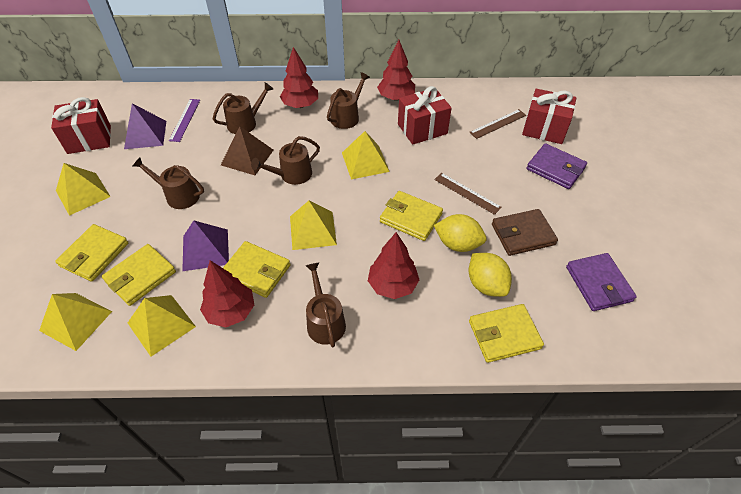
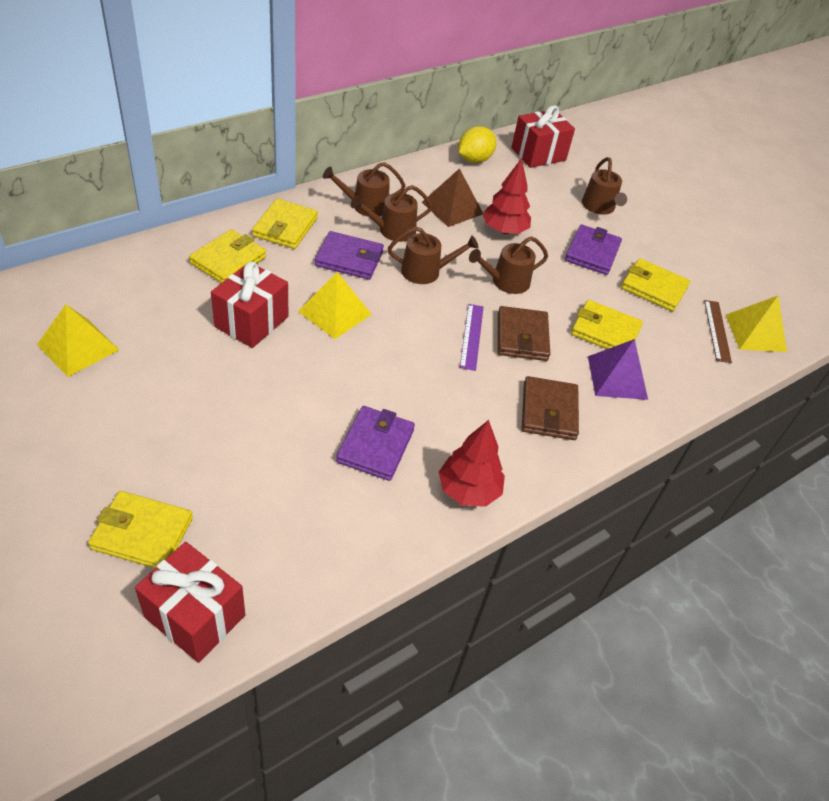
brown ruler: [434,173,502,215] [469,109,526,139] = 2 -> [704,300,732,363] = 1
brown wallet: [492,209,558,256] = 1 -> [498,306,550,361] [522,376,579,440] = 2
purple pyramid: [124,104,166,149] [182,220,229,271] = 2 -> [588,339,648,400] = 1
purple wallet: [527,143,587,189] [566,253,637,311] = 2 -> [315,231,384,280] [336,406,415,481] [565,225,622,275] = 3
red tree: [200,260,254,327] [280,47,318,108] [368,232,419,299] [377,40,415,101] = 4 -> [438,420,505,507] [483,158,531,234] = 2
yellow lemon: [434,214,486,252] [469,253,512,297] = 2 -> [458,126,497,163] = 1
yellow pyramid: [39,293,112,351] [56,163,111,216] [128,295,196,357] [290,201,337,250] [342,131,390,179] = 5 -> [37,305,119,377] [298,272,372,339] [726,296,787,352] = 3

